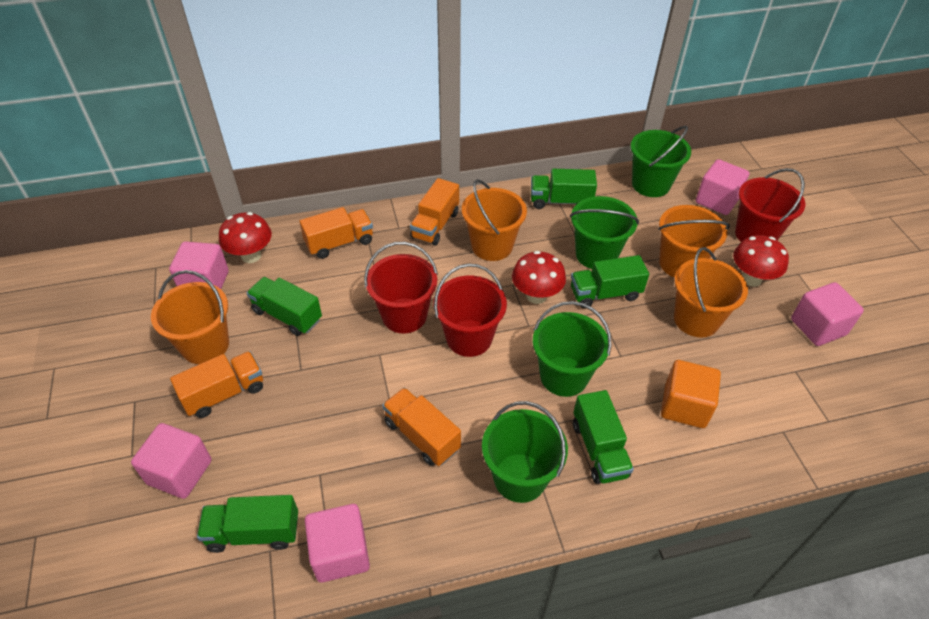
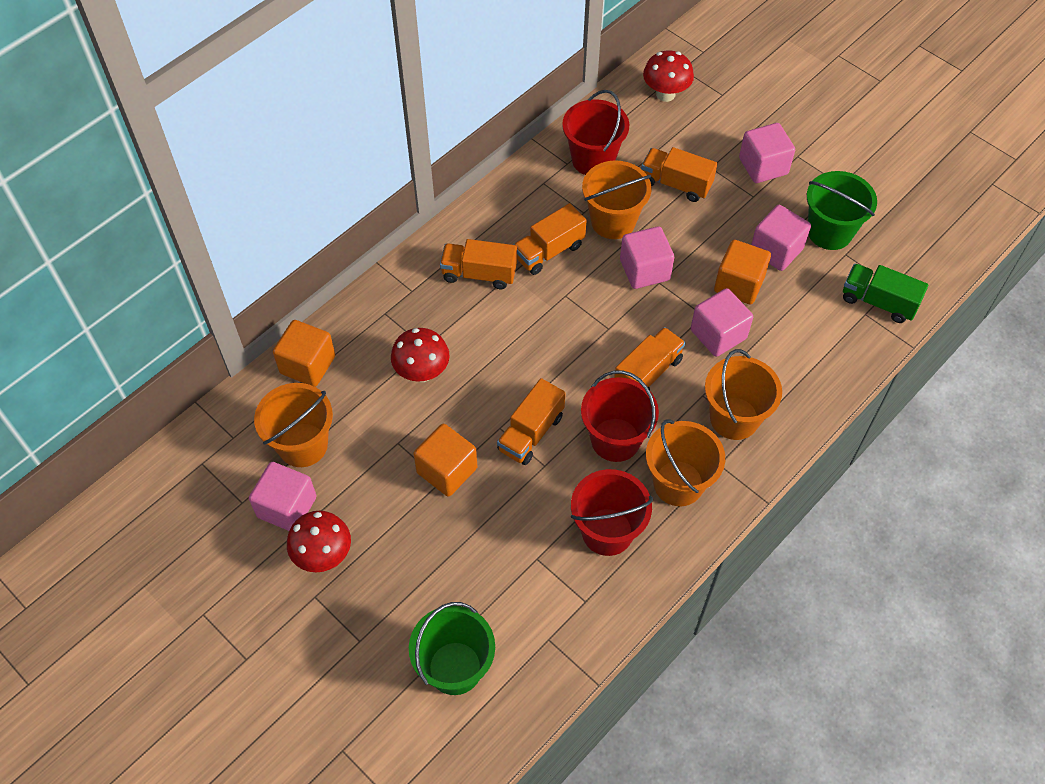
green bucket: [482,401,568,503] [533,301,612,397] [570,196,639,269] [630,126,691,197] = 4 -> [409,602,495,695] [807,171,877,250] = 2
green truck: [197,495,298,553] [247,277,322,336] [531,169,597,209] [571,255,649,308] [573,390,634,484] = 5 -> [843,264,929,323] = 1
orange cube: [661,360,721,428] = 1 -> [273,320,335,387] [413,424,477,497] [714,240,771,305] = 3
orange truck: [170,351,263,418] [300,207,373,259] [382,387,461,466] [410,178,459,245] = 4 -> [440,239,517,289] [497,378,565,465] [513,203,587,275] [614,327,685,390] [641,147,717,202] = 5

